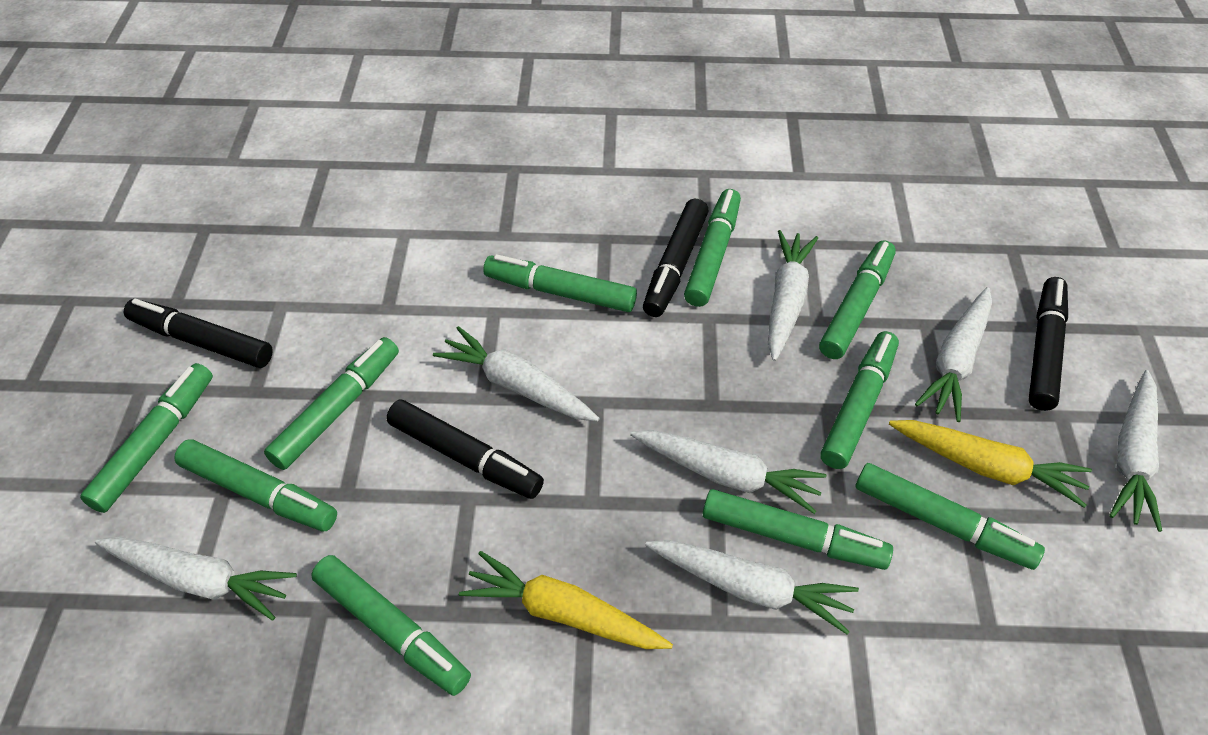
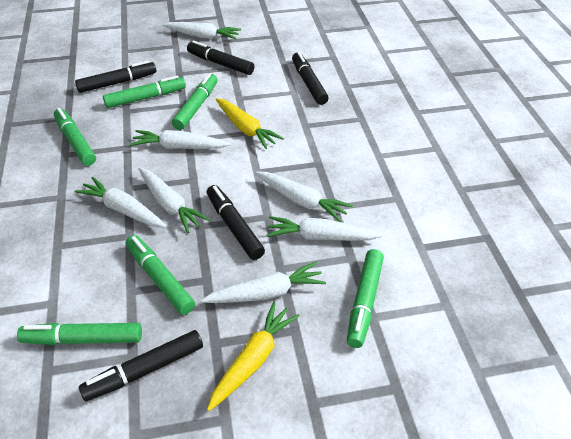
black marker: [124,298,273,368] [386,399,544,499] [643,199,709,317] [1028,277,1068,411] = 4 -> [75,61,156,93] [79,330,203,401] [187,41,255,75] [207,185,265,260] [292,52,329,105] = 5
green marker: [80,363,213,513] [174,439,337,531] [264,337,399,470] [311,555,471,696] [483,254,637,312] [684,189,741,307] [703,489,893,570] [819,240,896,359] [820,331,899,469] [855,463,1045,570] = 10 -> [17,323,142,345] [54,108,96,166] [103,76,186,108] [126,235,195,315] [172,73,218,130] [347,249,384,348] = 6

